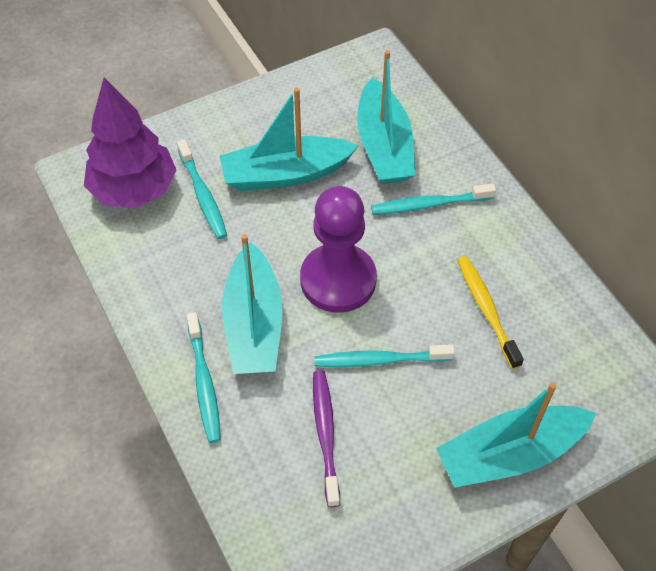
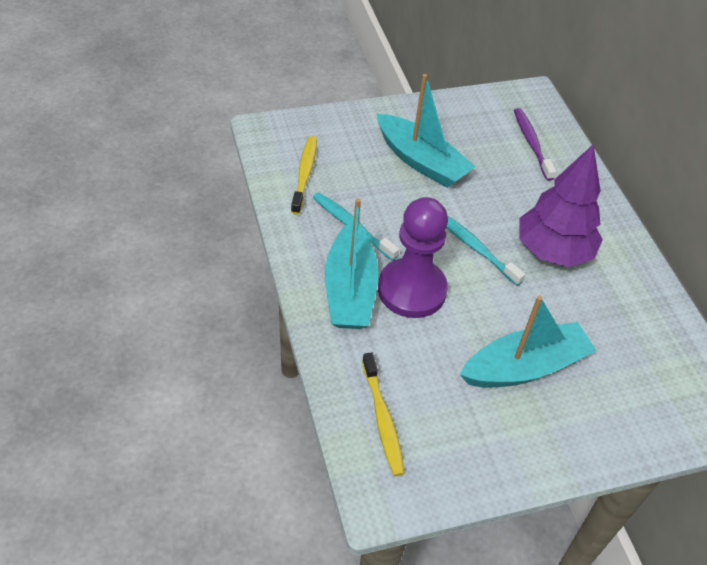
turquoise boat: [220,88,359,191] [222,234,282,374] [357,50,415,184] [436,382,596,488] = 4 -> [325,198,379,329] [377,74,476,188] [460,296,597,387] = 3
turquoise toothbrush: [177,139,227,239] [187,312,221,443] [314,344,455,367] [371,183,496,215] = 4 -> [313,192,399,261] [446,216,526,286] = 2
yellow toothbrush: [458,256,524,369] = 1 -> [291,136,317,215] [362,352,405,476] = 2

